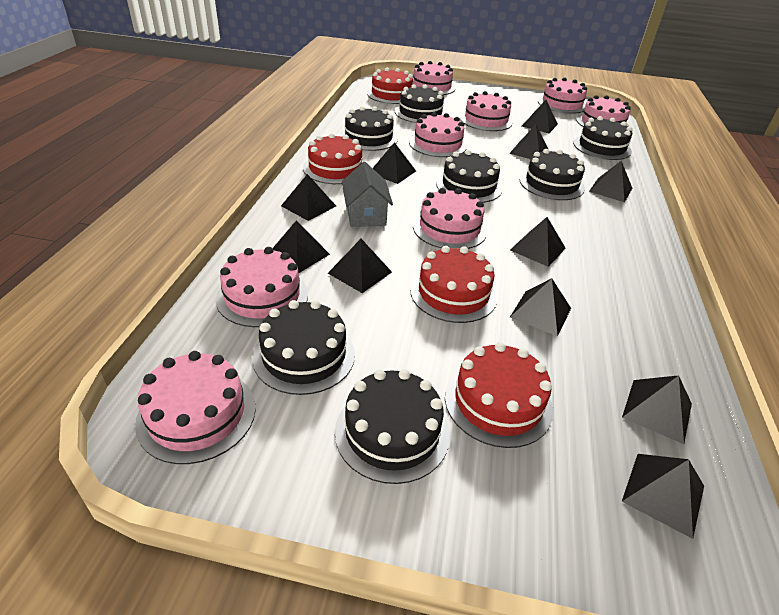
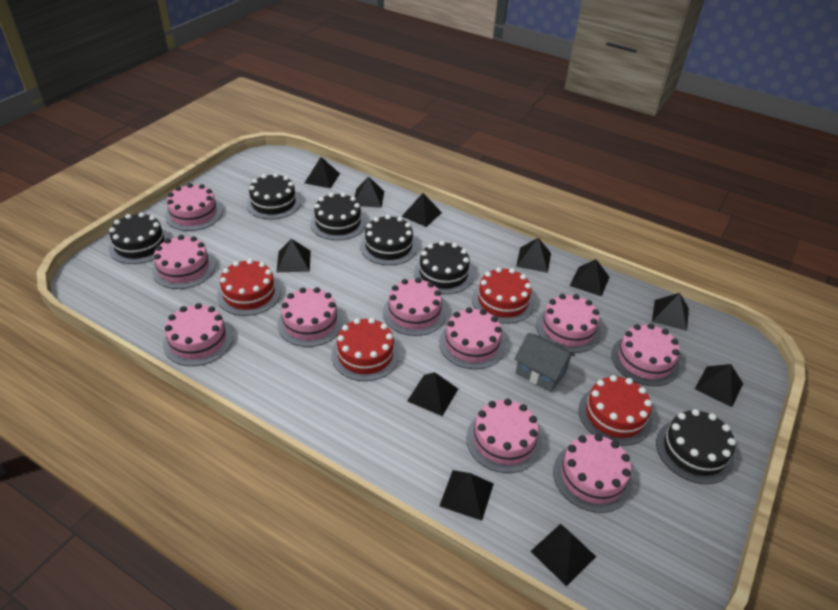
black cake: [252,300,355,395] [335,369,450,484] [340,106,398,151] [395,84,446,123] [436,150,502,203] [520,149,585,200] [573,116,633,160] = 7 -> [109,212,170,264] [246,173,301,219] [310,193,366,240] [360,215,418,265] [414,241,473,294] [656,409,736,484] = 6
pink cake: [135,351,256,464] [216,247,308,327] [409,112,467,157] [413,61,455,95] [413,188,487,249] [460,91,513,131] [538,77,587,114] [576,95,631,127] = 8 -> [152,235,215,289] [163,303,233,366] [165,183,222,231] [277,287,343,347] [383,278,446,336] [439,307,505,369] [466,399,542,473] [536,294,601,353] [553,434,632,513] [611,323,680,386] = 10

